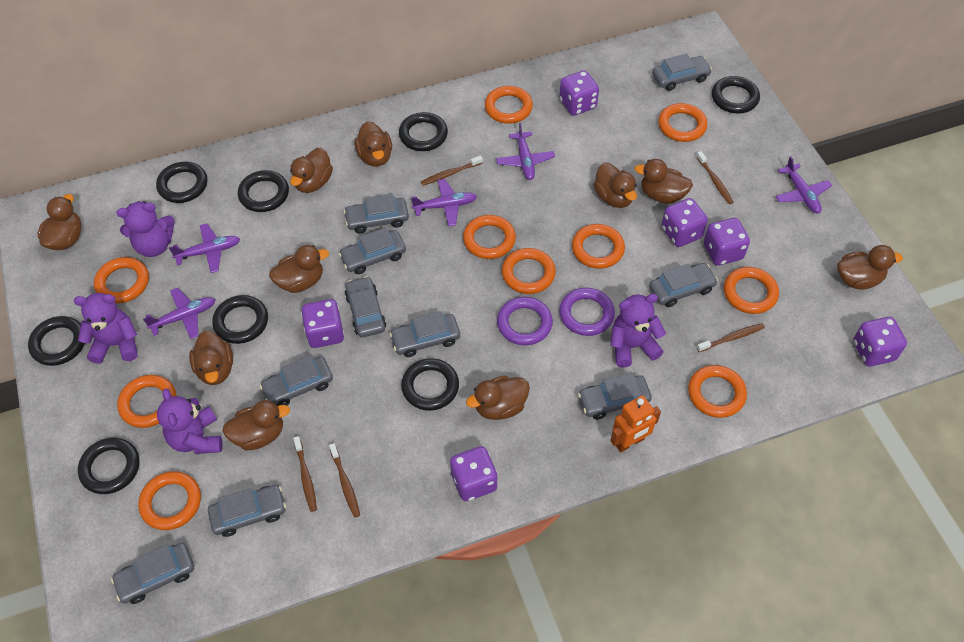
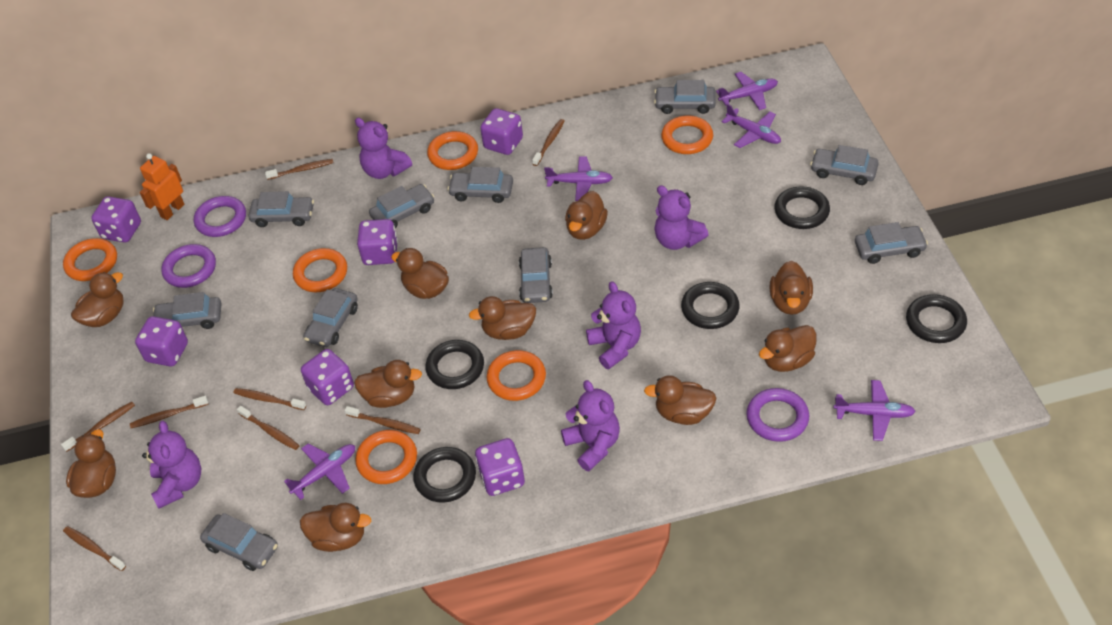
black ring: [28,316,85,366] [78,438,139,494] [156,162,207,203] [212,295,268,344] [238,170,289,212] [399,112,448,151] [401,358,459,411] [712,76,760,114] = 8 -> [413,447,476,503] [425,340,484,389] [681,282,740,329] [774,186,830,229] [906,294,967,343] = 5
brown toothbrush: [293,436,317,512] [329,443,360,518] [421,156,483,186] [696,151,734,204] [697,323,765,352] = 5 -> [61,402,135,452] [63,526,126,571] [130,396,208,428] [234,388,306,410] [237,406,300,450] [265,159,334,180] [345,406,421,434] [532,119,565,166] = 8
orange ring: [94,257,149,303] [117,375,176,428] [138,471,201,530] [463,215,516,259] [485,86,533,124] [502,248,556,294] [572,224,625,269] [658,103,707,142] [688,365,747,418] [724,267,779,314] = 10 -> [63,238,117,281] [293,248,347,292] [355,430,417,484] [427,131,478,170] [486,350,546,401] [661,115,713,154] = 6
purple ring: [497,297,553,345] [559,288,615,336] = 2 -> [161,244,216,288] [194,196,246,237] [746,388,809,442] = 3
purple teddy bear: [74,293,138,364] [116,201,175,257] [157,388,223,454] [610,294,666,367] = 4 -> [142,421,201,509] [355,118,412,179] [561,380,620,471] [586,281,641,369] [654,185,709,250] = 5

